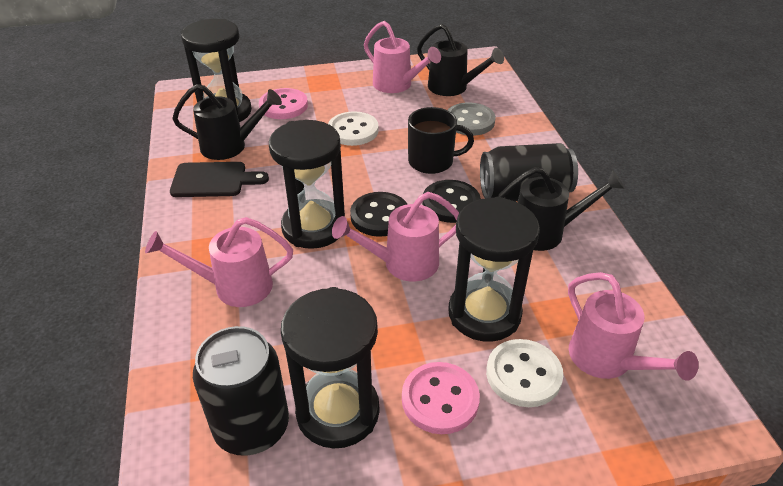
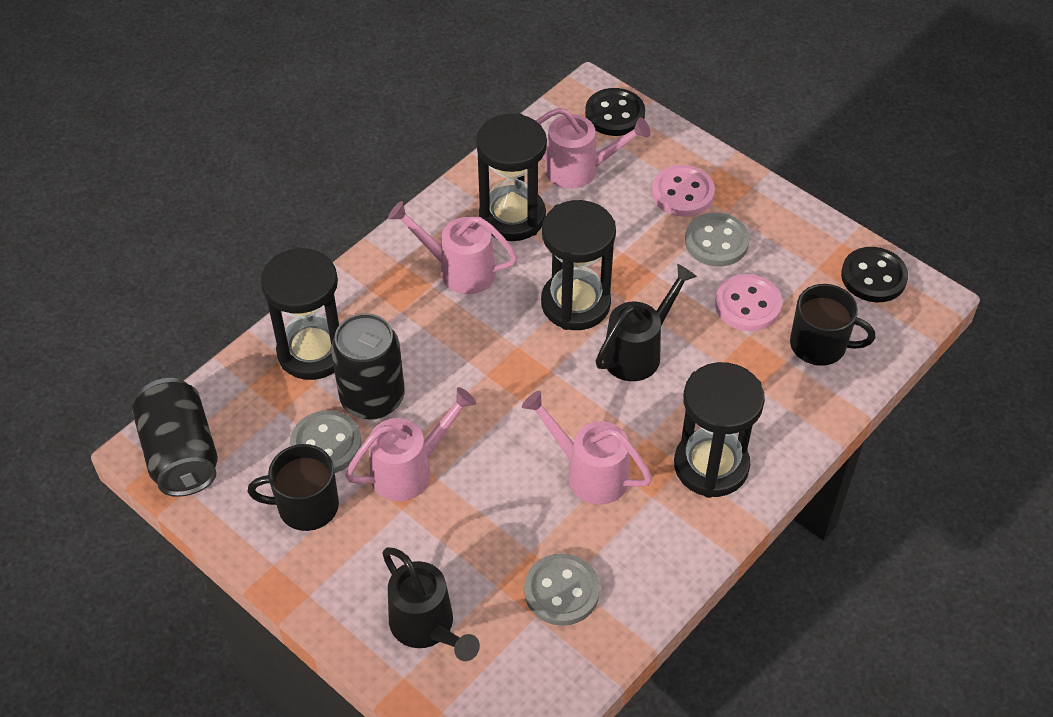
black cutting board: [170,162,269,197] = 1 -> none = 0
black mug: [408,107,474,174] = 1 -> [248,444,339,531] [790,284,875,366] = 2
black watering can: [172,84,282,160] [417,24,504,96] [497,167,625,251] = 3 -> [382,547,480,661] [596,264,697,381] = 2
grey button: [448,103,496,136] = 1 -> [290,410,362,473] [524,553,600,626] [685,212,750,267] = 3
white button: [328,111,379,146] [486,339,563,407] = 2 -> none = 0

